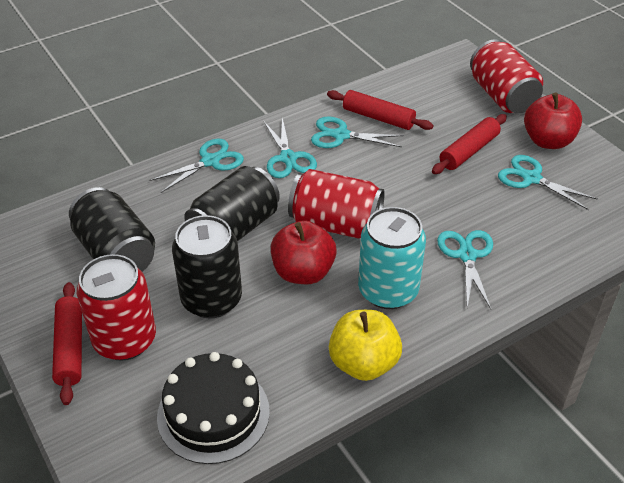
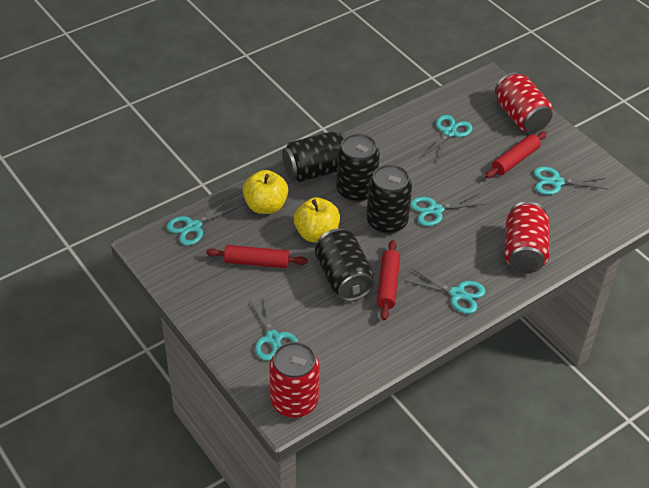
black cake: [157,352,270,464] = 1 -> none = 0
black can: [69,187,155,272] [172,215,242,318] [184,166,280,241] = 3 -> [282,132,346,182] [315,229,374,302] [336,133,380,202] [367,164,412,234] = 4
red apple: [271,220,337,284] [524,92,582,149] = 2 -> none = 0
turquoise can: [358,207,426,309] = 1 -> none = 0
turquoise scissors: [149,139,244,193] [264,117,317,178] [311,116,404,148] [437,230,493,309] [498,155,598,210] = 5 -> [166,198,240,245] [249,293,298,361] [404,268,486,314] [410,194,486,226] [423,115,473,164] [534,167,608,195] = 6
yellow apple: [329,310,402,381] = 1 -> [243,170,288,214] [294,197,340,242] = 2

